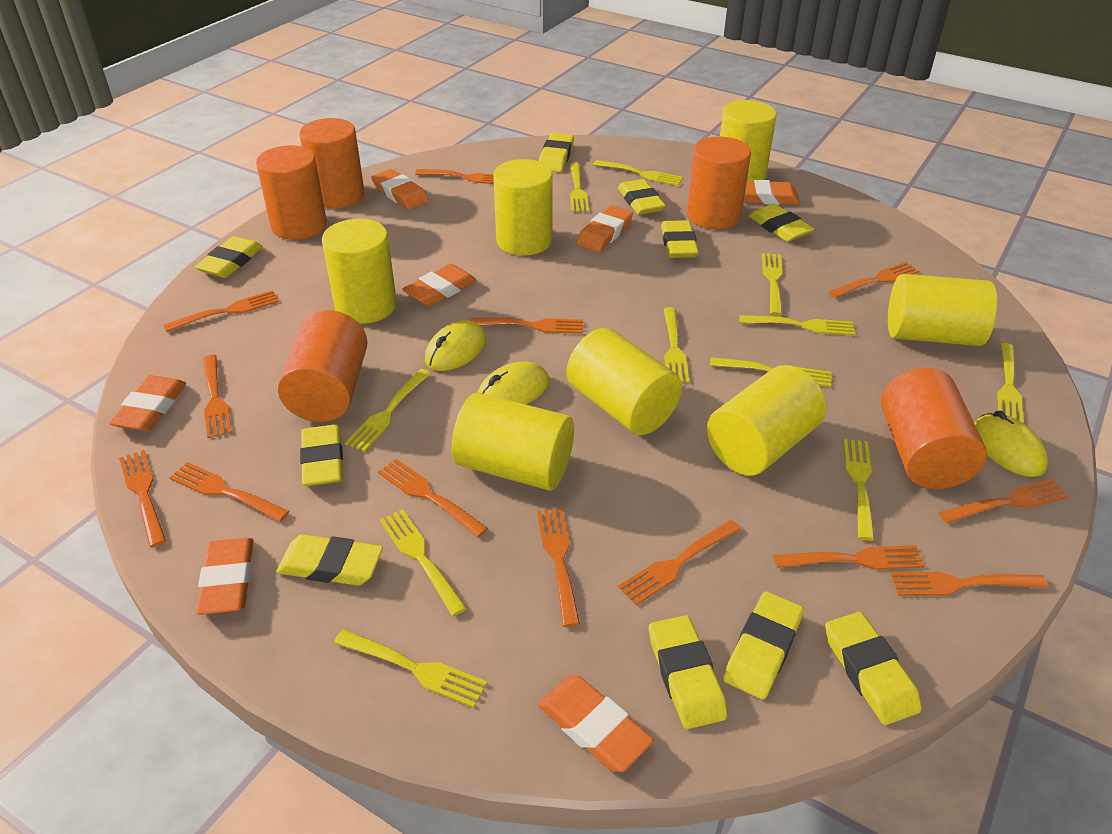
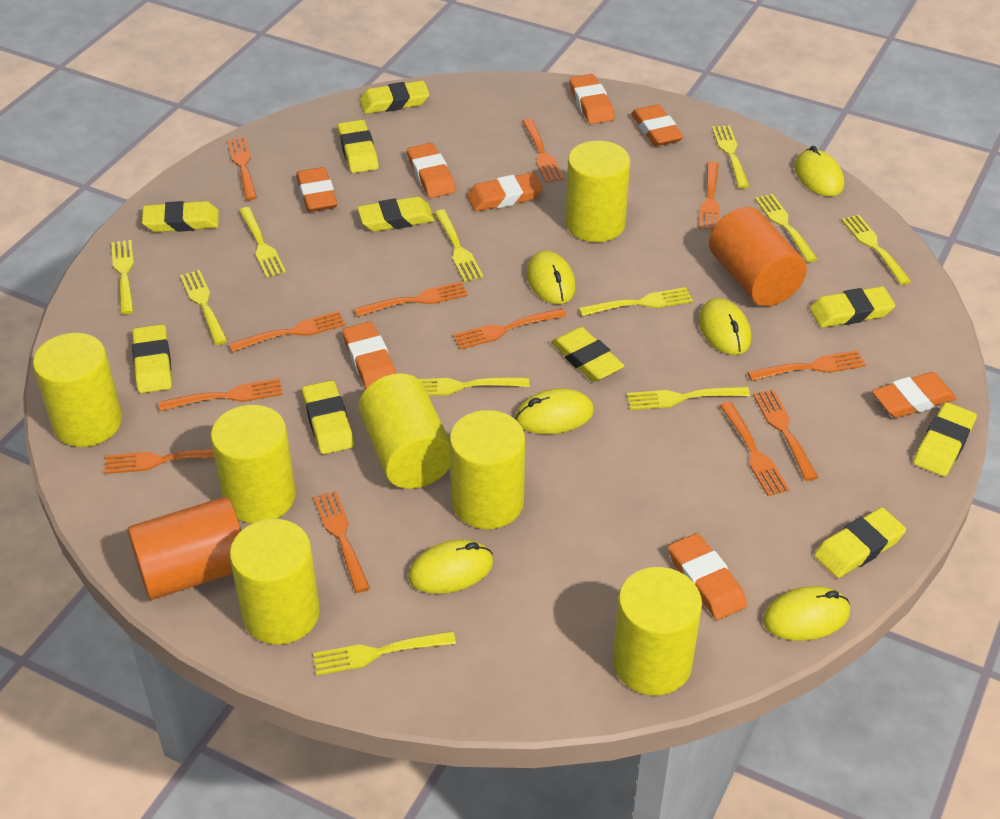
orange cylinder: [256,145,327,240] [278,310,368,422] [299,118,364,208] [687,136,751,229] [881,368,987,489] = 5 -> [127,497,242,600] [709,207,807,307] = 2
orange eraser: [109,375,186,431] [196,538,254,615] [371,169,429,210] [402,264,477,307] [538,675,654,772] [576,205,633,252] [744,180,800,205] = 7 -> [296,167,337,212] [342,322,396,388] [407,143,456,198] [467,172,543,212] [569,74,615,124] [631,104,683,146] [668,533,747,620] [872,372,957,418] = 8
orange fork: [119,450,166,547] [163,290,279,332] [169,462,289,522] [203,355,232,438] [378,459,488,537] [415,169,494,184] [470,318,583,334] [537,508,580,627] [618,520,741,605] [774,545,925,570] [828,262,919,298] [891,572,1048,596] [939,479,1069,524] = 13 -> [104,449,215,474] [158,378,283,411] [227,137,257,201] [229,311,346,352] [313,491,370,593] [354,281,468,317] [453,308,567,350] [522,119,564,183] [699,161,720,230] [719,402,790,496] [747,350,866,381] [753,389,818,481] = 12
yellow mouse: [425,320,486,371] [478,361,549,405] [974,411,1048,477] = 3 -> [408,540,493,594] [515,388,594,434] [526,251,576,304] [699,298,751,355] [763,586,850,641] [795,146,844,197] = 6

